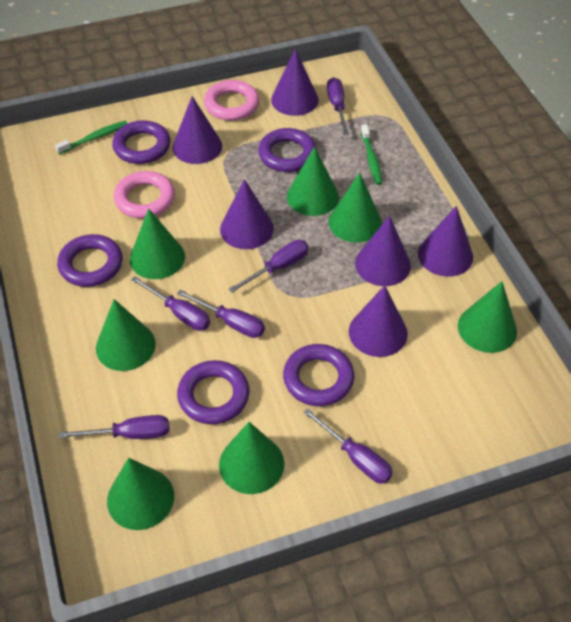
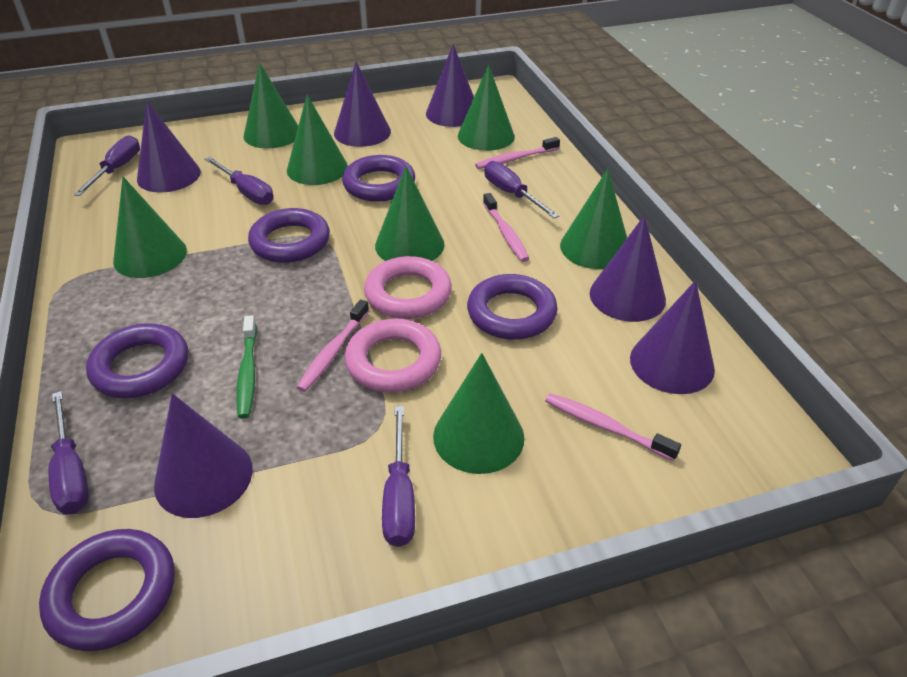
green toothbrush: [55,121,128,155] [361,124,383,185] = 2 -> [236,315,257,418] = 1
pink toothbrush: none = 0 -> [296,299,369,392] [475,137,560,169] [483,193,529,262] [545,393,681,461] = 4
purple screwdriver: [58,415,169,439] [131,276,210,331] [177,290,265,338] [228,240,309,293] [303,408,393,484] [327,77,349,135] = 6 -> [48,391,89,514] [74,135,140,196] [205,157,274,205] [382,406,415,547] [484,161,559,218] = 5

